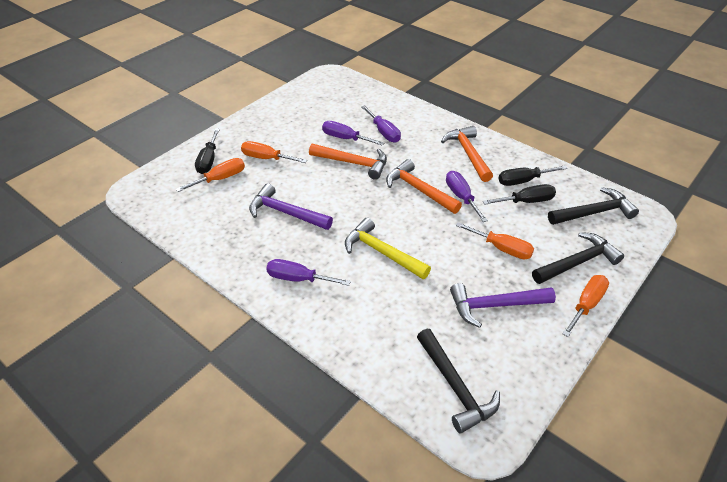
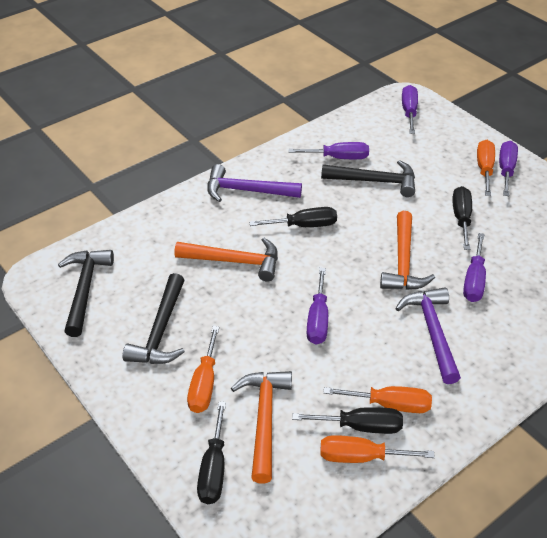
black screwdriver: [195,128,220,174] [483,184,556,205] [498,166,568,186] = 3 -> [197,402,226,504] [249,207,337,227] [292,407,403,434] [453,186,472,250] = 4
purple screwdriver: [266,259,351,286] [322,121,384,146] [361,105,401,143] [446,171,488,222] = 4 -> [289,142,369,159] [307,268,328,344] [402,85,418,134] [463,233,486,302] [499,141,518,196] = 5
yellow hammer: [345,218,431,279] = 1 -> none = 0

